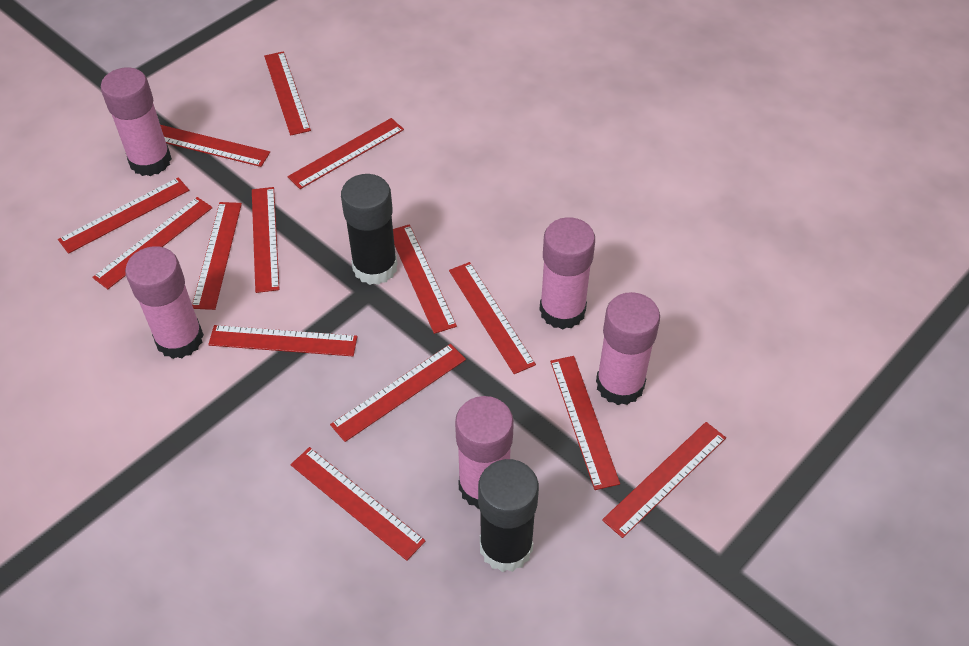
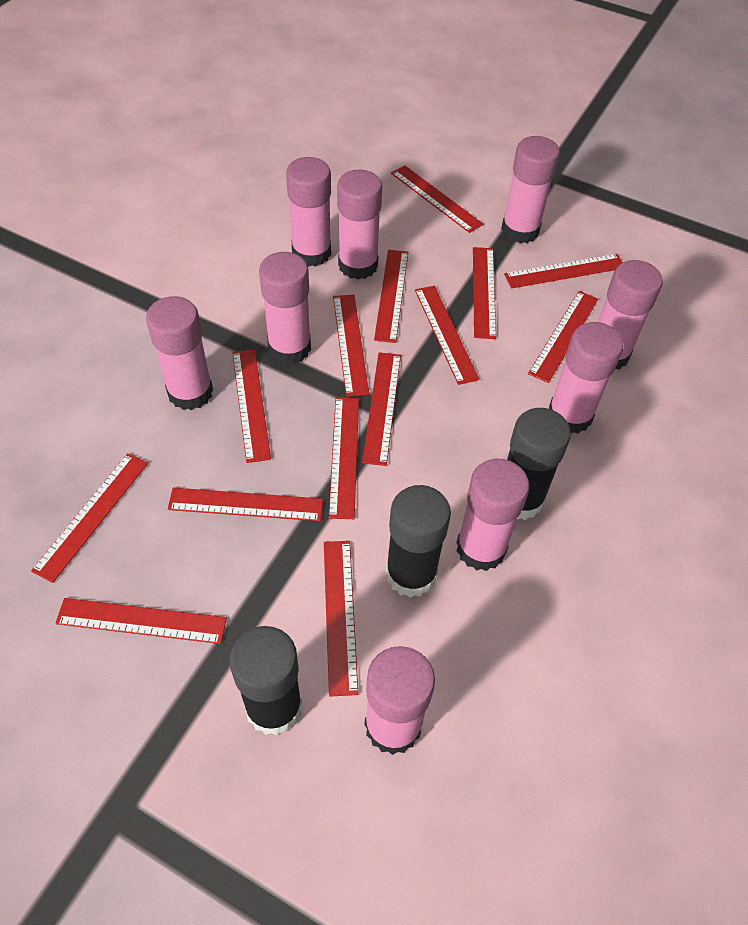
black glue stick: [341,174,398,285] [478,459,539,572] = 2 -> [229,626,302,735] [386,485,451,597] [507,408,571,520] = 3
pink glue stick: [101,68,172,176] [125,246,204,359] [455,396,514,509] [540,217,595,330] [596,292,660,405] = 5 -> [146,296,213,410] [259,252,311,364] [286,157,331,267] [337,170,382,280] [364,646,435,755] [456,459,530,571] [501,136,560,243] [549,322,624,434] [598,260,663,369] = 9

